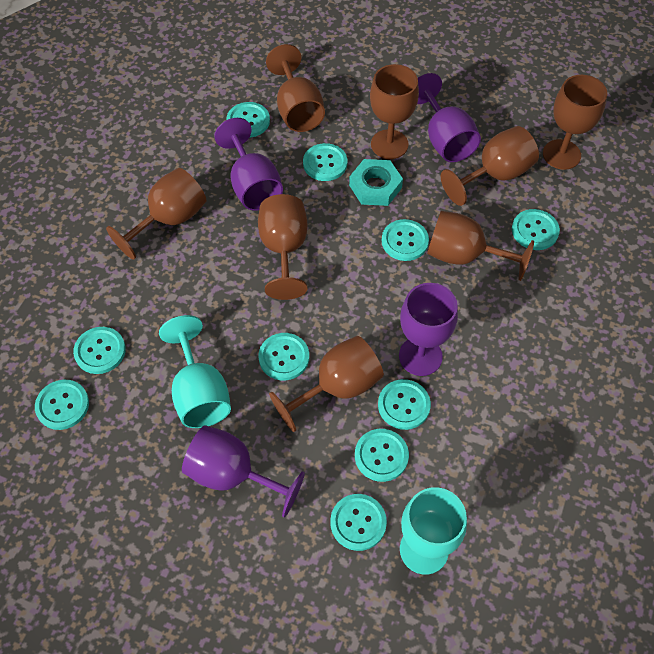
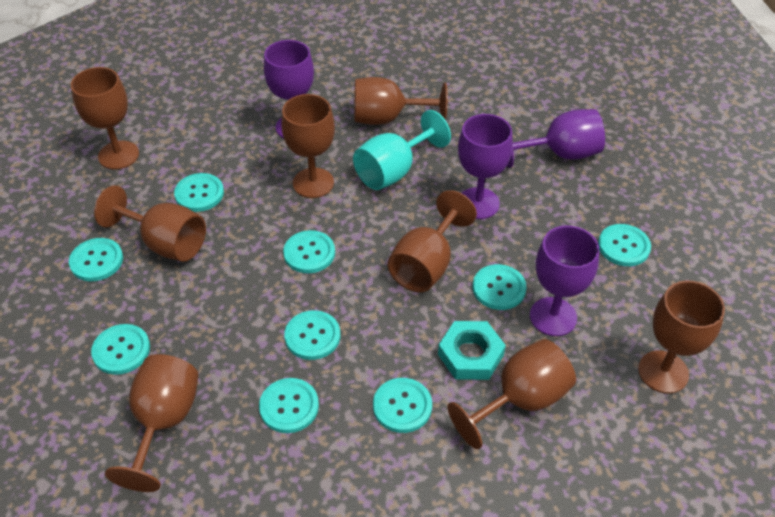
turquoise button: [35,380,89,430] [73,327,126,374] [227,102,270,138] [258,333,309,380] [303,143,347,181] [330,494,387,551] [355,429,409,482] [378,379,431,430] [382,219,429,261] [512,209,560,250] = 10 -> [69,238,123,281] [91,324,150,375] [174,173,224,212] [259,378,319,433] [283,230,335,273] [284,310,340,360] [373,378,432,433] [473,264,527,310] [598,224,651,266] = 9
turquoise goblet: [159,315,231,428] [400,487,467,575] = 2 -> [353,110,451,190] = 1

